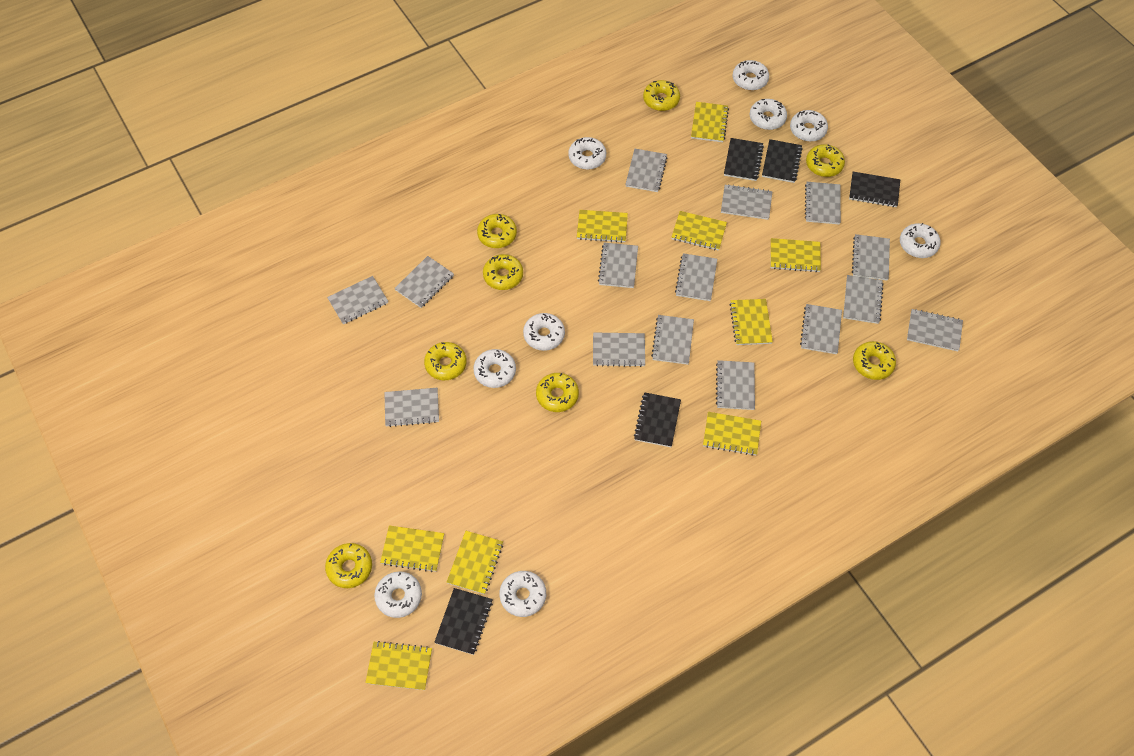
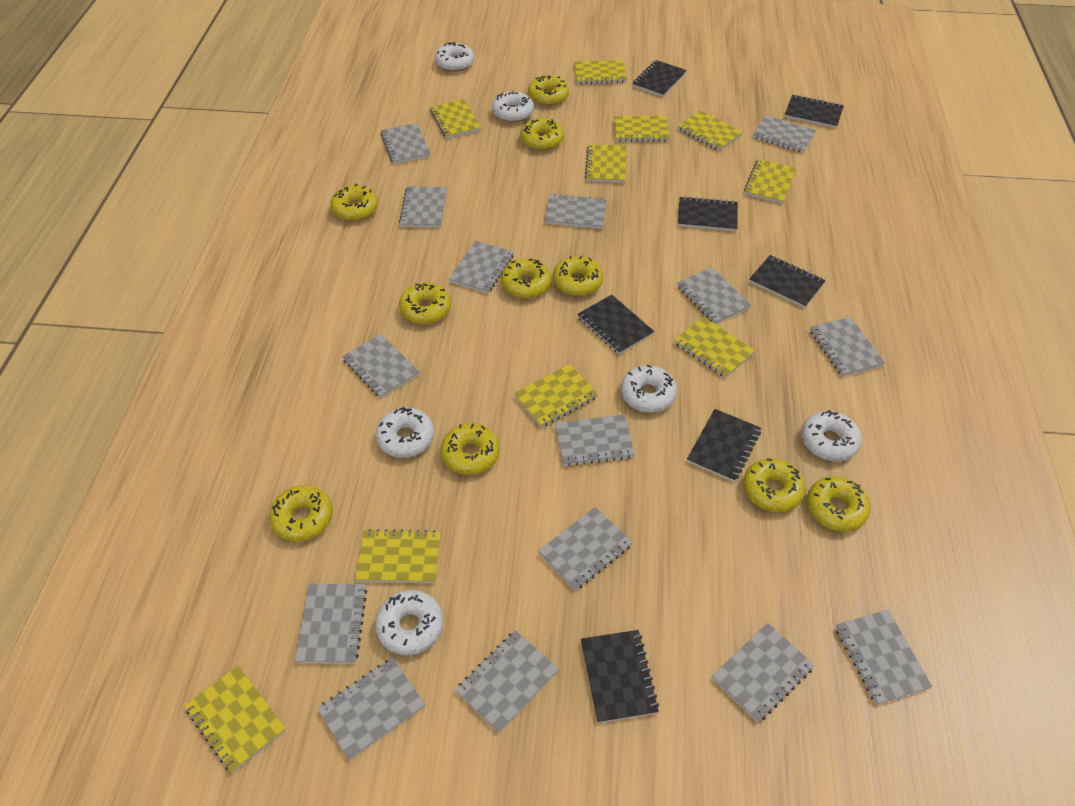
black notebook: [434,588,493,655] [634,392,681,447] [724,138,764,181] [762,139,803,183] [849,172,900,207] = 5 -> [577,295,654,355] [581,630,659,723] [632,60,687,97] [678,196,738,231] [687,409,761,482] [749,255,826,308] [785,95,844,128] = 7
white donut: [374,571,422,618] [473,349,516,388] [499,571,546,617] [523,313,565,351] [568,137,606,170] [733,60,769,90] [750,99,787,130] [790,110,828,142] [900,223,941,258] = 9 -> [375,407,434,458] [375,590,443,655] [435,42,474,72] [492,91,534,122] [621,365,677,413] [801,410,862,461] = 6
yellow donut: [325,543,372,588] [424,342,467,380] [477,214,517,248] [483,254,523,290] [536,373,579,412] [643,80,680,111] [806,144,845,177] [853,341,896,380] = 8 -> [269,485,333,542] [330,184,378,221] [399,283,451,324] [441,423,500,475] [501,259,551,299] [520,118,564,151] [528,76,569,106] [553,256,603,296] [743,458,805,512] [807,476,871,532] = 10
yellow notebook: [365,641,432,690] [380,525,444,572] [447,531,503,595] [577,210,628,243] [671,211,727,251] [691,102,729,142] [703,412,761,456] [729,299,773,345] [771,238,821,272] = 9 -> [184,665,286,773] [355,529,441,583] [430,99,481,139] [514,364,598,428] [574,60,627,84] [585,144,627,183] [614,116,670,142] [674,316,755,378] [678,111,743,151] [744,159,797,204] = 10

